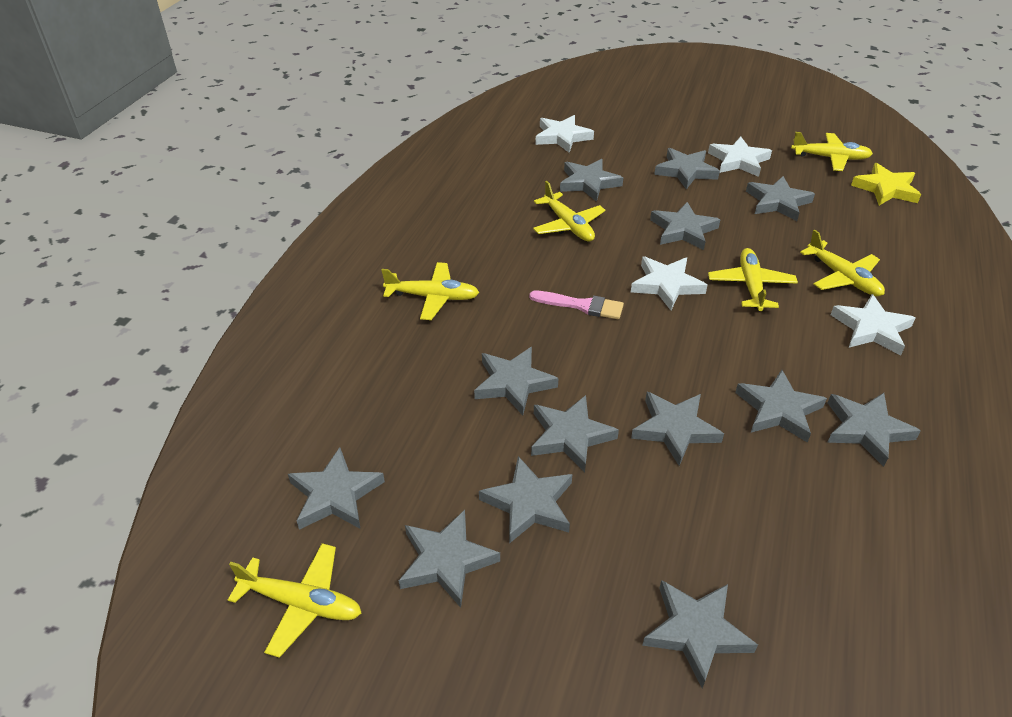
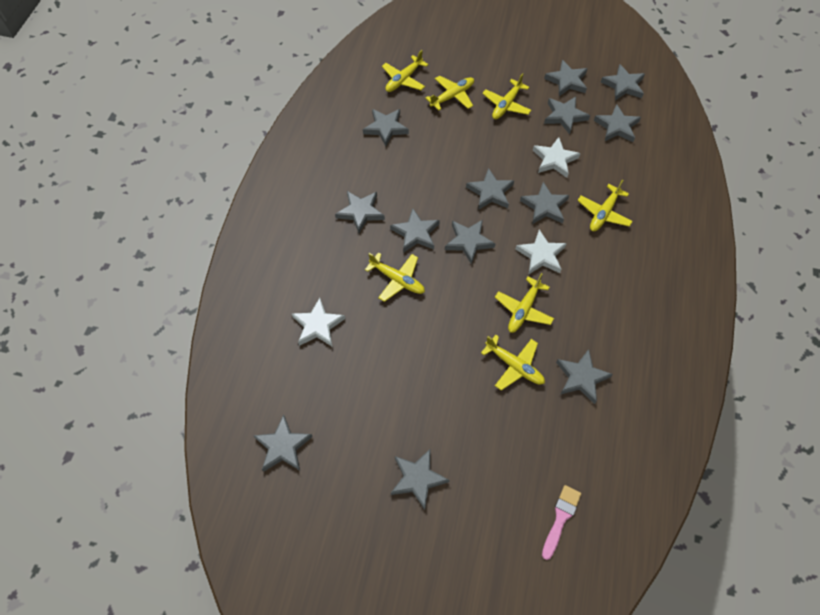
white star: [535,115,594,153] [631,257,708,310] [708,137,772,177] [831,294,916,355] = 4 -> [292,298,345,347] [515,229,567,274] [533,137,581,178] = 3
yellow plane: [228,543,361,658] [382,262,479,320] [533,181,605,242] [708,248,798,311] [791,132,873,171] [800,230,885,296] = 6 -> [365,252,425,302] [382,50,429,92] [426,76,474,110] [481,335,545,391] [482,73,531,119] [495,273,554,333] [577,179,633,231] = 7
yellow star: [851,163,921,205] = 1 -> none = 0

